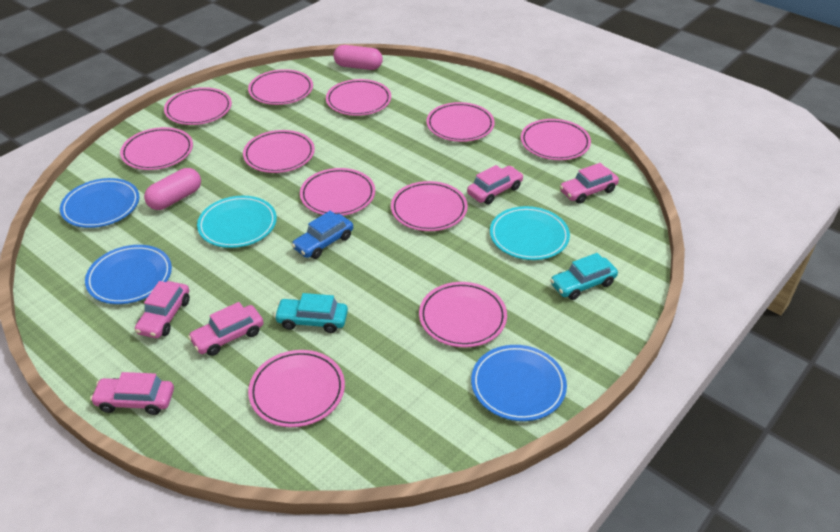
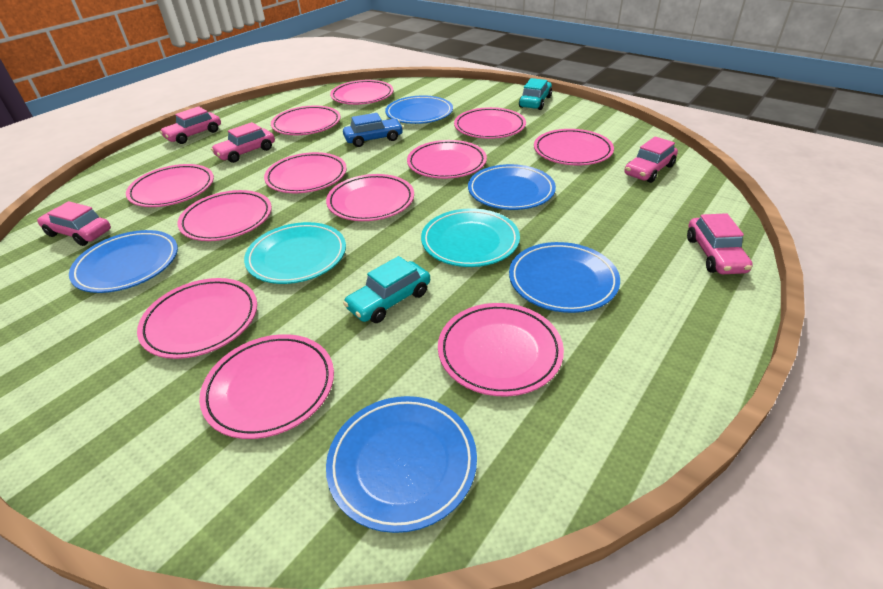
blue plate: [60,178,140,228] [85,245,172,304] [471,345,567,421] = 3 -> [69,230,178,293] [326,396,477,533] [385,95,453,124] [468,164,556,210] [509,242,620,313] = 5
pink capsule: [144,168,201,210] [333,45,383,70] = 2 -> none = 0
pink plate: [120,127,193,170] [164,87,232,125] [243,130,315,173] [248,69,313,105] [248,350,345,427] [300,168,375,216] [326,79,391,116] [391,181,468,231] [419,282,507,347] [426,102,495,142] [521,119,591,160] = 11 -> [126,164,214,207] [137,278,257,359] [177,190,272,241] [199,334,334,439] [264,152,347,193] [271,105,341,135] [326,174,414,221] [330,80,393,105] [407,140,487,179] [438,303,564,396] [454,107,526,139] [534,129,614,165] = 12

